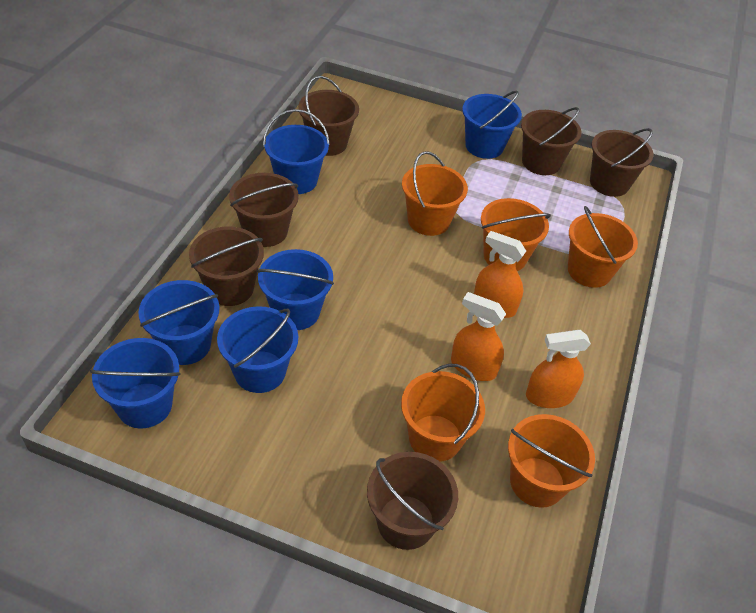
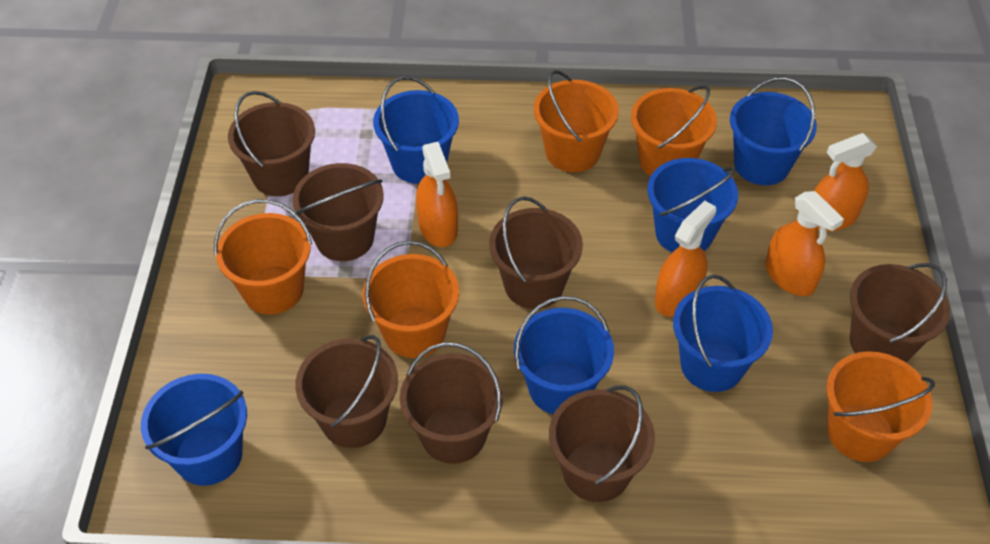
brown bucket: [189,227,264,306] [229,173,299,247] [298,76,359,156] [367,452,458,550] [521,107,581,175] [590,128,653,197] = 6 -> [228,91,315,196] [293,163,384,261] [295,335,398,448] [400,342,503,464] [489,196,583,309] [549,385,655,502] [850,263,950,362] = 7
orange spray bottle: [451,292,506,381] [474,231,526,318] [526,330,591,408] = 3 -> [416,142,458,247] [655,200,716,317] [765,191,844,296] [814,133,877,231] = 4

